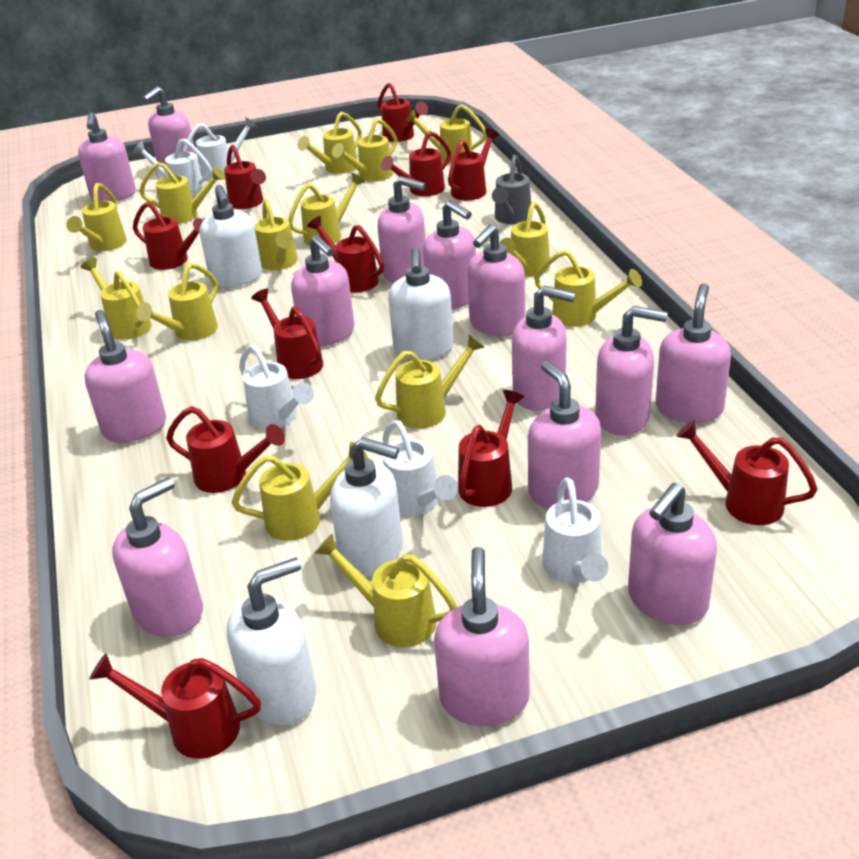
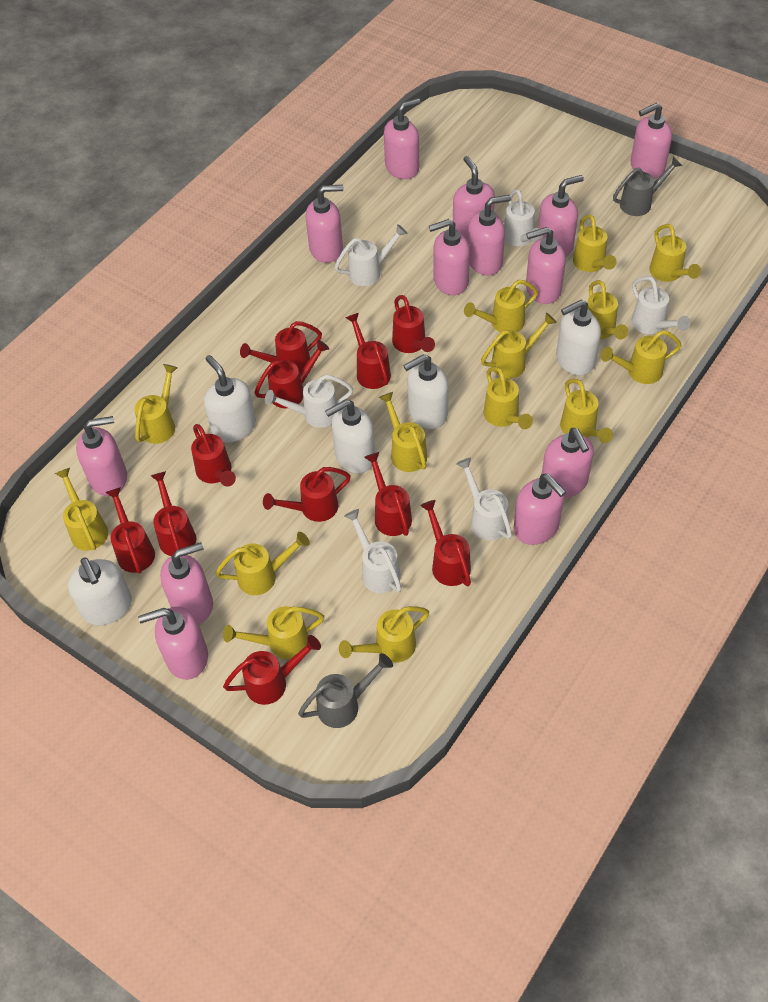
grey watering can: [492,155,531,224] = 1 -> [298,653,393,728] [613,156,683,216] = 2
pink soap dispenser: [78,112,136,201] [85,310,166,443] [112,477,203,637] [142,86,197,165] [291,235,355,347] [377,176,426,283] [423,200,476,309] [434,547,530,726] [467,224,525,336] [512,285,576,411] [528,361,601,509] [595,306,668,435] [628,483,717,625] [656,283,731,423] = 14 -> [76,416,127,496] [138,607,208,680] [160,542,213,624] [306,185,343,263] [384,98,420,179] [429,219,470,295] [453,156,495,241] [468,195,511,275] [513,474,566,545] [526,227,566,304] [538,175,584,256] [542,428,594,498] [630,103,672,179] = 13
white soap dispenser: [200,185,262,288] [227,557,316,725] [330,437,403,577] [388,247,454,360] = 4 -> [68,557,132,625] [204,355,256,442] [325,399,375,473] [403,354,449,429] [556,300,601,376] = 5
white watering can: [133,138,212,197] [183,117,257,180] [239,344,314,430] [382,420,458,516] [542,478,608,583] = 5 -> [265,375,353,428] [335,224,408,286] [344,509,402,593] [456,457,512,541] [504,189,543,246] [631,276,690,334] = 6

